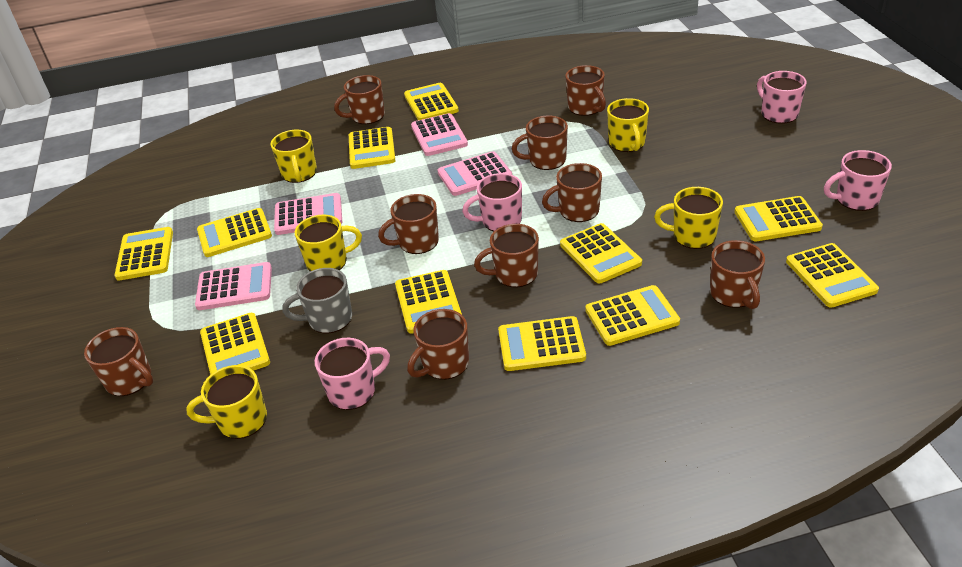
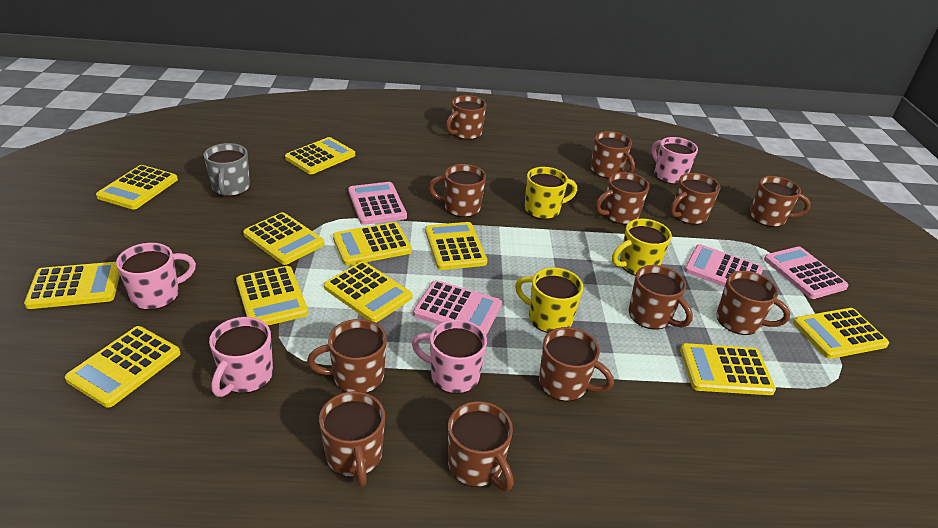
brown mug: [84,327,153,396] [334,75,385,124] [378,194,439,254] [407,309,469,380] [474,224,539,288] [512,116,568,170] [542,163,602,222] [565,65,606,116] [710,240,765,309] = 9 -> [307,319,387,393] [319,391,385,487] [428,164,486,217] [446,95,486,140] [448,401,514,491] [539,327,614,401] [591,131,635,179] [595,172,650,225] [629,265,693,330] [670,173,720,225] [717,271,790,335] [750,176,811,227] = 12
yellow mug: [186,365,267,439] [271,130,317,183] [295,214,362,271] [607,98,649,152] [654,187,723,249] = 5 -> [515,267,583,333] [525,167,577,220] [612,219,672,276] = 3

